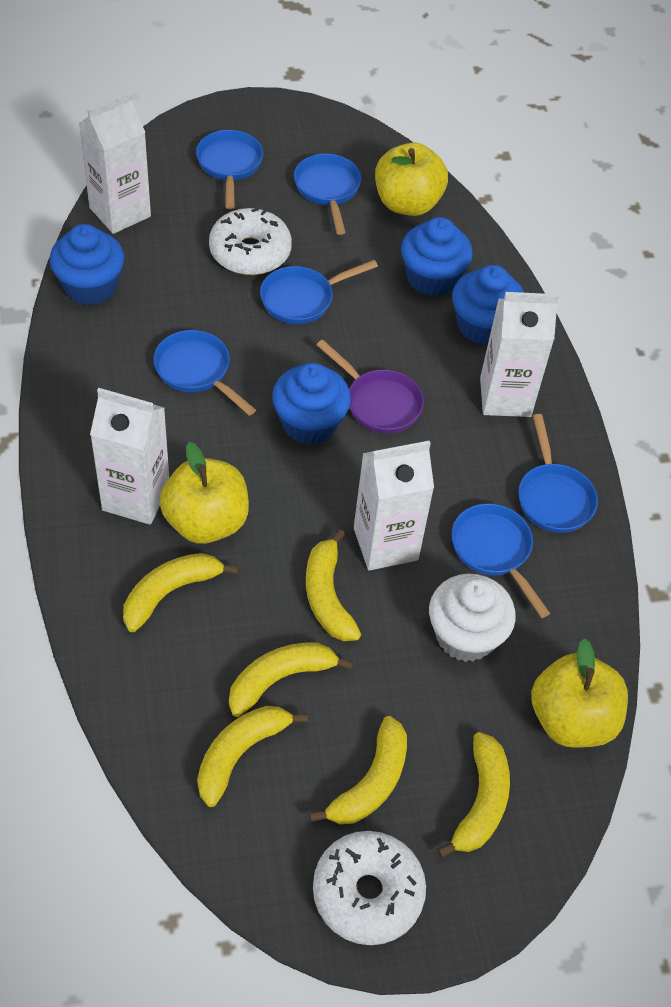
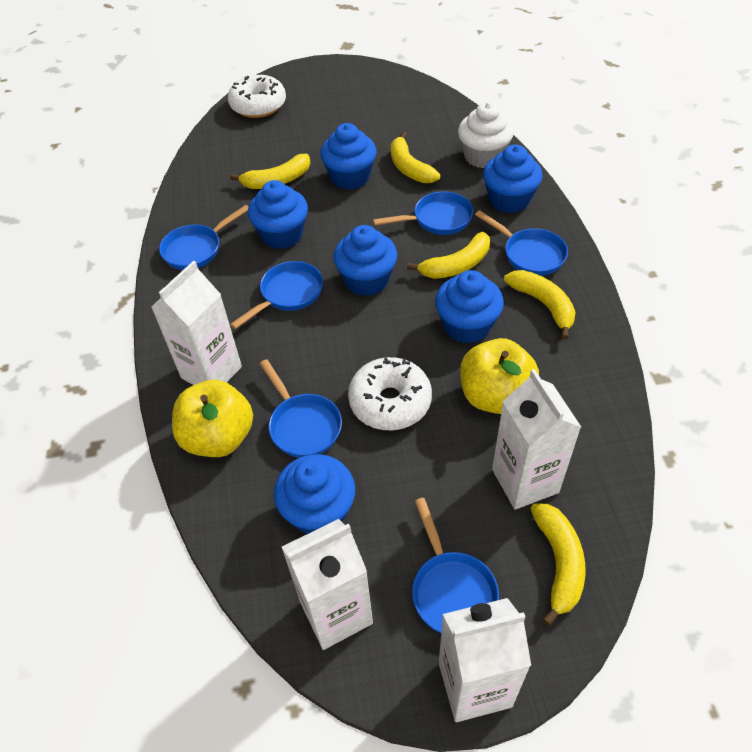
blue cupcake: [50,224,124,305] [272,363,351,445] [401,217,473,296] [452,265,524,345] = 4 -> [248,180,308,249] [274,454,355,534] [320,123,376,190] [333,225,397,296] [435,270,504,344] [483,145,543,213] = 6
purple pan: [316,340,424,434] = 1 -> none = 0
yellow apple: [160,442,249,544] [375,142,448,216] [531,638,628,748] = 3 -> [172,380,253,457] [460,338,539,414] = 2
yellow banana: [123,553,238,632] [197,706,308,807] [229,643,353,717] [306,529,361,641] [309,716,407,824] [437,732,510,858] = 6 -> [230,154,310,189] [391,132,440,183] [407,232,490,279] [504,270,576,339] [530,504,585,626] = 5

